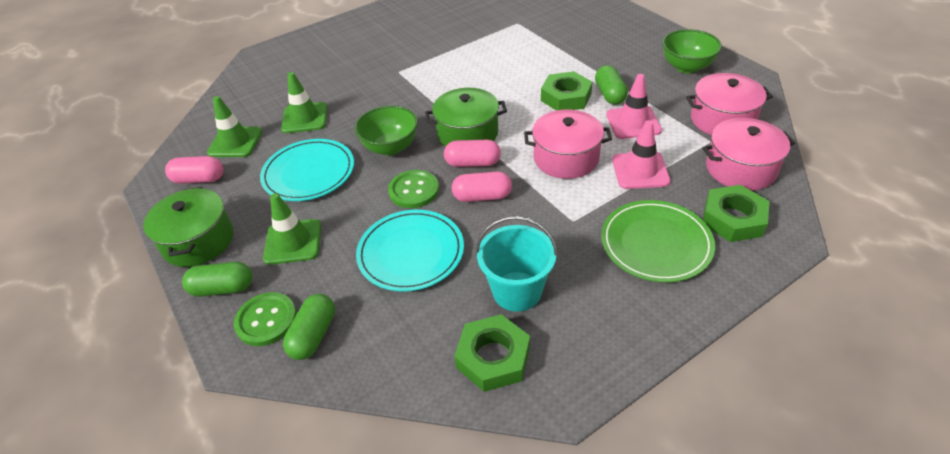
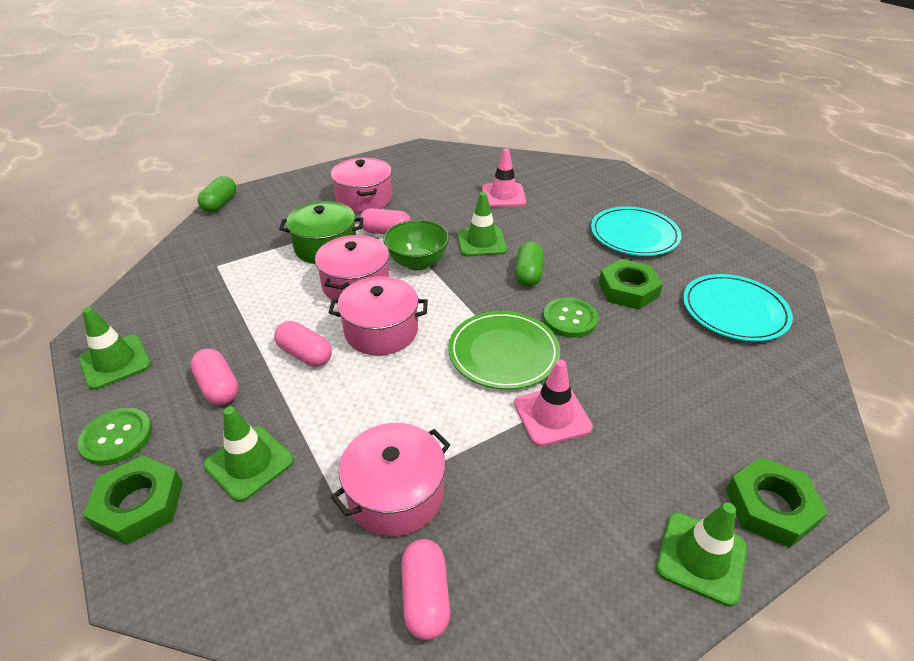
green bowl: [354,106,418,156] [662,29,722,73] = 2 -> [383,220,449,270] = 1
green capsule: [182,262,252,297] [283,294,335,360] [595,65,628,105] = 3 -> [197,176,236,212] [515,242,544,287] = 2
green pot: [143,187,234,267] [425,88,507,147] = 2 -> [279,201,363,264] = 1
green traffic cone: [207,96,262,157] [263,193,321,265] [281,72,327,133] = 3 -> [79,307,151,390] [203,406,294,502] [457,192,507,256] [656,503,747,607] = 4
pink capsule: [165,156,223,184] [444,140,501,167] [452,172,512,202] = 3 -> [190,348,238,405] [274,321,332,367] [359,208,411,234] [401,539,450,640] = 4
pink pot: [524,110,612,179] [686,73,773,135] [702,118,795,191] = 3 -> [315,235,390,300] [329,276,428,355] [331,158,392,212] [331,423,450,536] = 4
turquoise bucket: [476,216,558,312] = 1 -> none = 0

